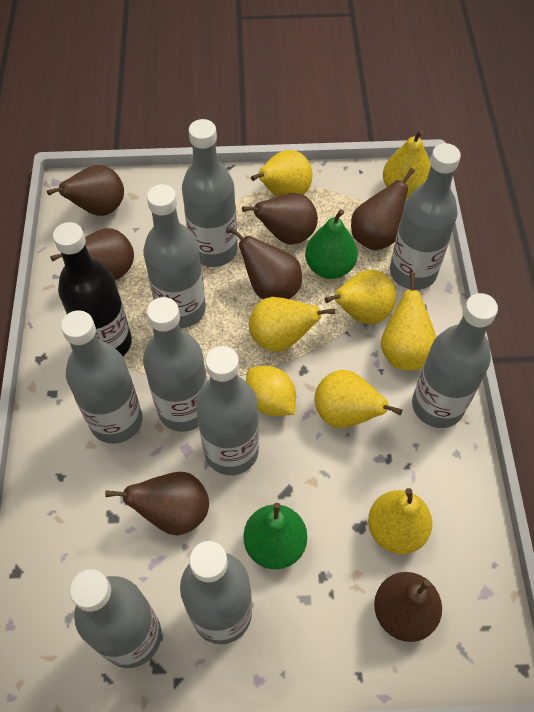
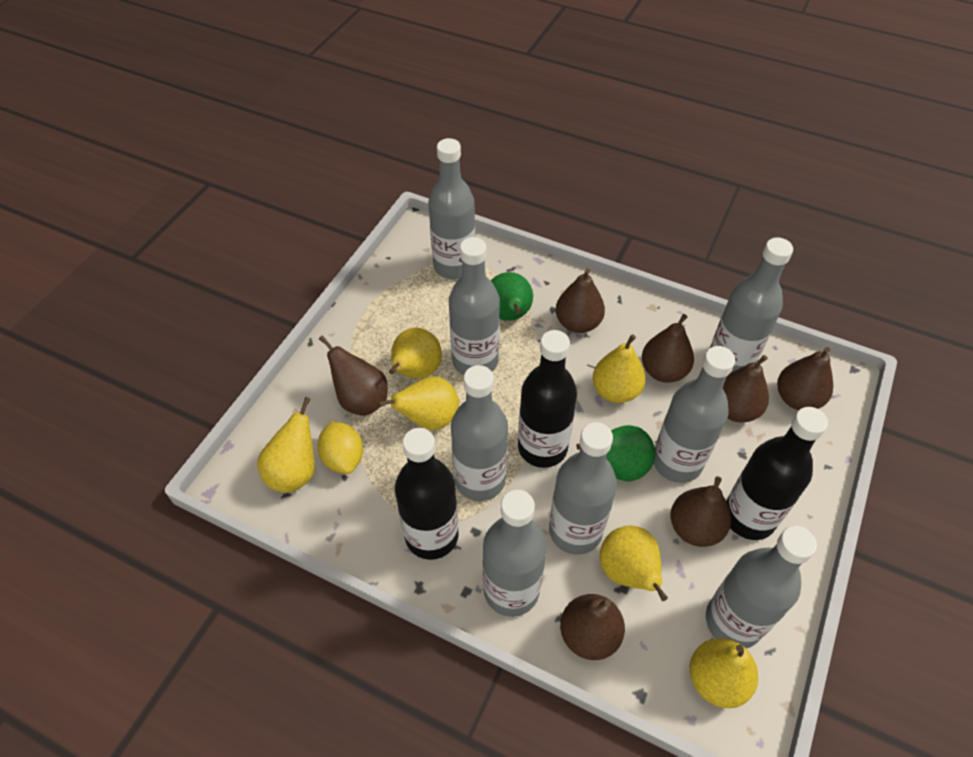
black bottle: [53,222,132,356] = 1 -> [395,428,459,560] [518,330,577,468] [726,407,828,540] = 3
grey bottle: [61,310,143,444] [70,569,162,668] [143,184,206,328] [143,297,207,432] [180,541,252,644] [182,119,237,267] [196,346,259,475] [390,143,461,290] [412,293,498,428] = 9 -> [428,138,476,279] [449,237,500,375] [451,365,508,501] [483,490,547,617] [549,422,617,555] [654,346,736,483] [706,526,817,649] [710,237,793,372] = 8
yellow pear: [249,297,335,352] [251,150,312,197] [315,370,402,428] [325,270,396,324] [368,488,432,554] [381,272,436,370] [383,129,431,198] = 7 -> [257,397,315,493] [378,376,459,430] [389,328,442,379] [593,334,646,403] [600,525,668,601] [690,638,758,708] = 6

